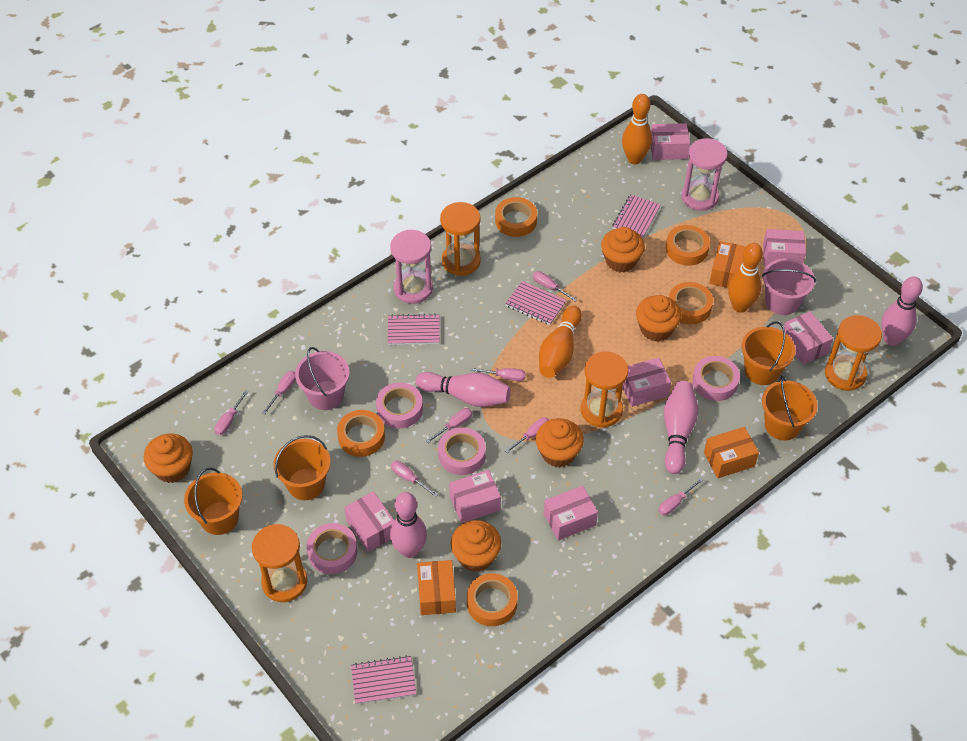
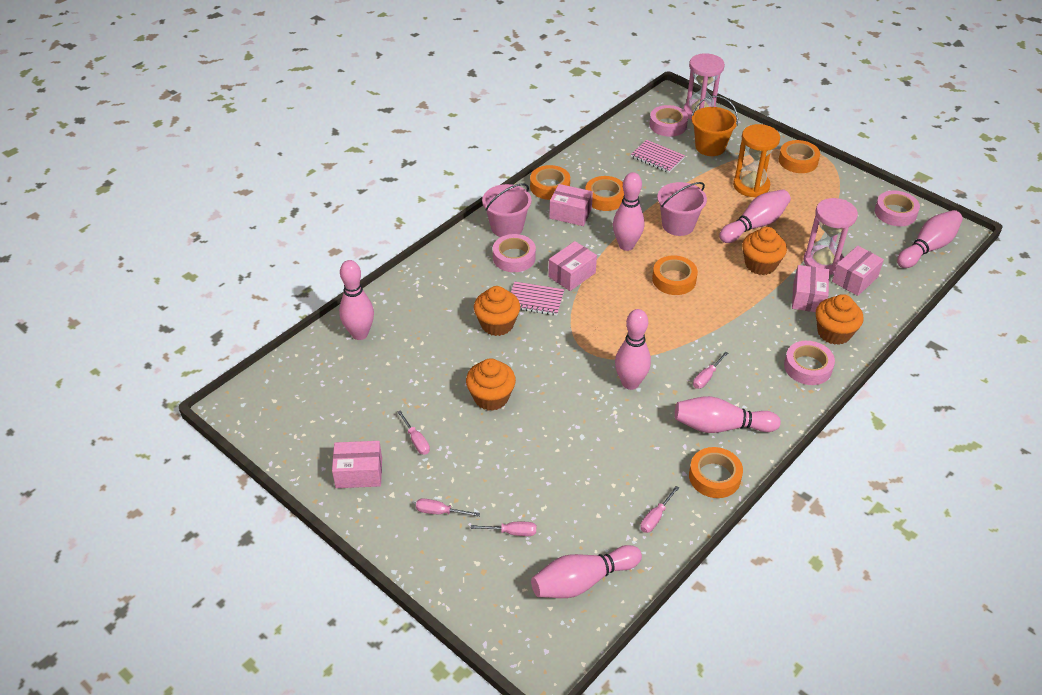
orange bowling pin: [539,306,582,378] [622,94,652,164] [728,243,763,313] = 3 -> none = 0
orange box: [417,560,456,615] [704,427,759,478] [709,241,745,288] = 3 -> none = 0
orange bucket: [184,468,242,535] [274,435,331,500] [741,322,796,385] [762,376,818,441] = 4 -> [692,96,738,156] = 1
orange cupcake: [144,434,193,483] [451,520,501,572] [536,418,584,468] [601,227,645,272] [636,295,681,342] = 5 -> [466,358,516,411] [474,286,520,336] [742,227,787,275] [816,294,863,345] = 4
orange hourglass: [252,524,308,602] [440,202,481,276] [581,351,628,428] [825,315,882,391] = 4 -> [733,124,780,197] = 1
pink bowling pin: [390,492,427,558] [416,372,511,407] [664,381,698,474] [881,276,923,346] = 4 -> [339,260,374,340] [531,545,642,598] [613,172,644,251] [615,309,651,390] [675,396,781,433] [719,189,791,243] [897,210,963,268] = 7
pink box: [344,491,394,552] [449,470,501,523] [544,486,598,541] [622,358,671,407] [651,123,690,160] [763,229,806,267] [784,311,833,365] = 7 -> [332,441,382,488] [548,241,597,291] [549,184,593,226] [792,265,829,312] [832,246,884,296] = 5
pink notebook: [351,655,417,704] [388,314,440,345] [506,281,566,325] [612,194,661,238] = 4 -> [511,282,564,315] [631,140,685,173] = 2
pink screwdriver: [214,390,248,435] [262,371,296,414] [391,461,438,497] [426,408,472,443] [470,368,526,381] [505,417,549,453] [533,271,577,301] [658,478,703,515] = 8 -> [398,410,430,455] [416,498,480,517] [471,522,536,536] [640,486,679,533] [693,352,728,389] = 5

